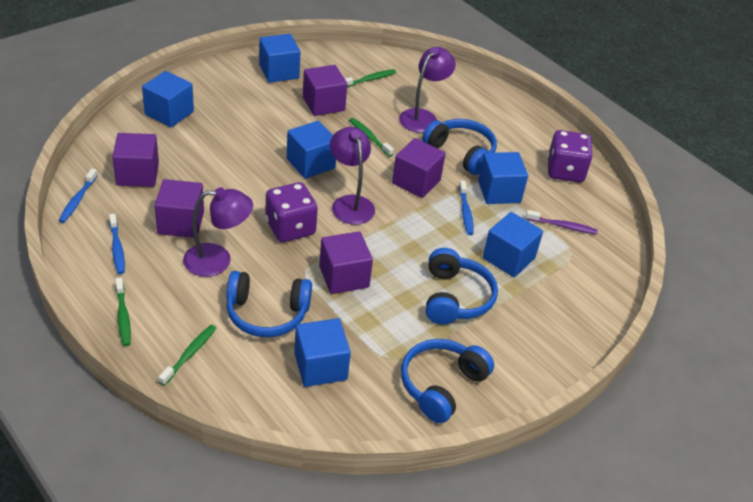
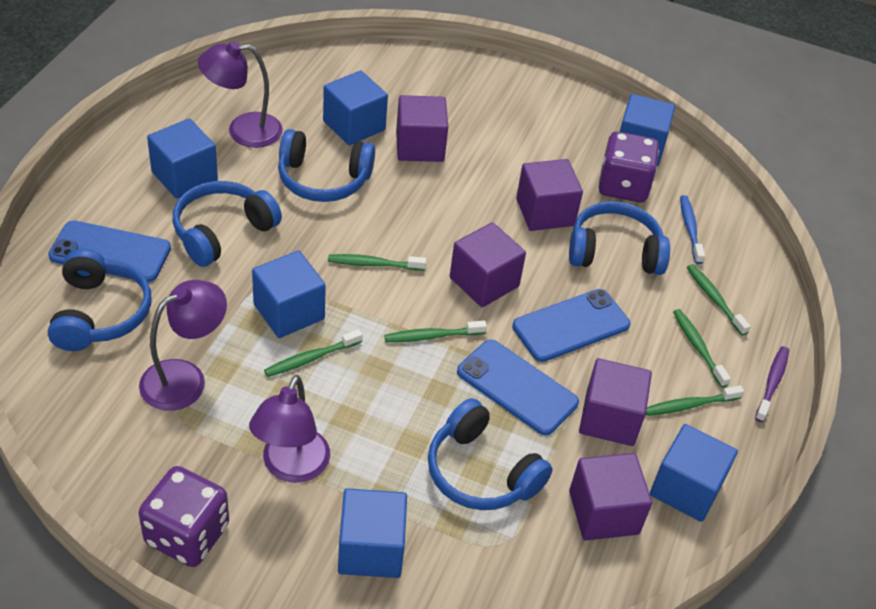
blue headphones: [226,271,312,337] [401,339,494,423] [422,119,497,175] [426,248,498,325] = 4 -> [48,248,151,351] [173,181,282,267] [278,129,375,202] [428,398,553,510] [569,201,670,275] = 5
blue phone: none = 0 -> [48,221,171,282] [457,339,579,435] [512,289,630,362] = 3
blue toothbrush: [58,169,98,223] [109,213,125,274] [459,180,473,235] = 3 -> [680,195,705,264] = 1
green toothbrush: [115,278,131,346] [158,325,216,386] [345,69,396,87] [349,118,394,157] = 4 -> [264,329,362,377] [328,254,426,271] [385,321,487,342] [646,385,744,416] [673,309,731,388] [687,264,751,336] = 6

